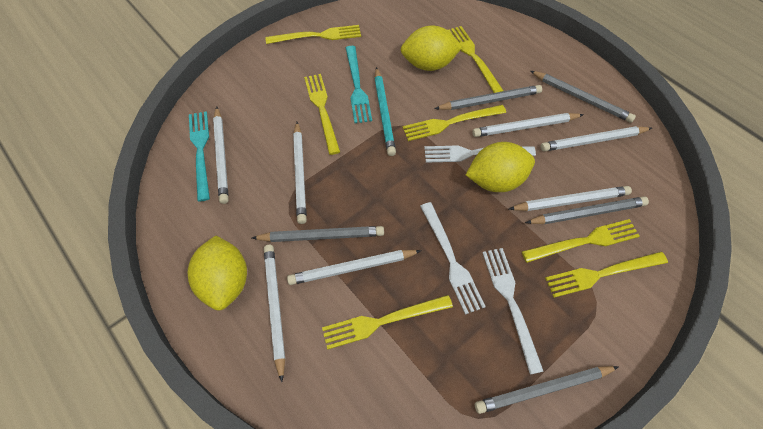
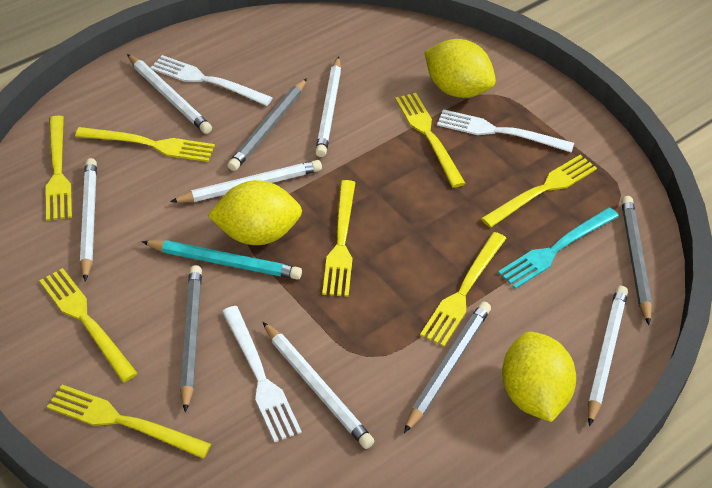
grey pencil: [252,226,384,242] [434,85,542,110] [475,366,619,414] [525,196,649,224] [530,71,636,123] = 5 -> [180,265,202,413] [227,78,307,171] [404,301,491,433] [621,196,652,325] = 4
turquoise fork: [189,111,210,202] [346,46,372,123] = 2 -> [498,207,619,289] = 1
white pencil: [213,107,229,204] [264,245,285,382] [287,250,422,285] [293,122,307,224] [472,113,584,137] [509,186,632,211] [541,126,652,152] = 7 -> [80,158,97,282] [127,54,212,134] [170,160,322,203] [263,322,374,449] [315,56,341,157] [588,286,628,426] = 6
yellow fork: [265,25,361,44] [304,74,340,155] [322,295,453,350] [402,105,506,141] [448,26,504,93] [522,219,640,263] [545,252,668,298] = 7 -> [39,268,138,382] [45,116,72,221] [47,385,211,459] [75,127,215,162] [322,180,355,297] [395,93,466,188] [420,232,506,347] [481,155,597,228] = 8

